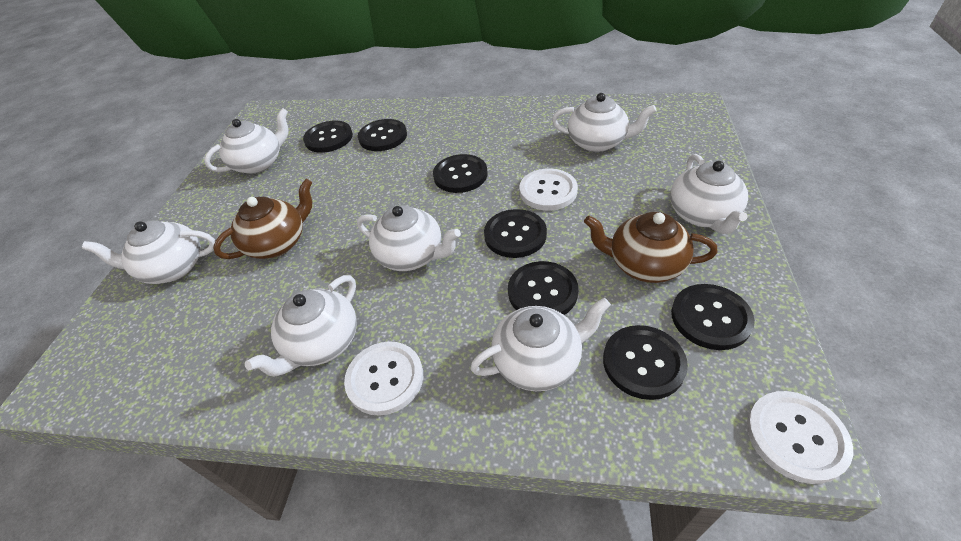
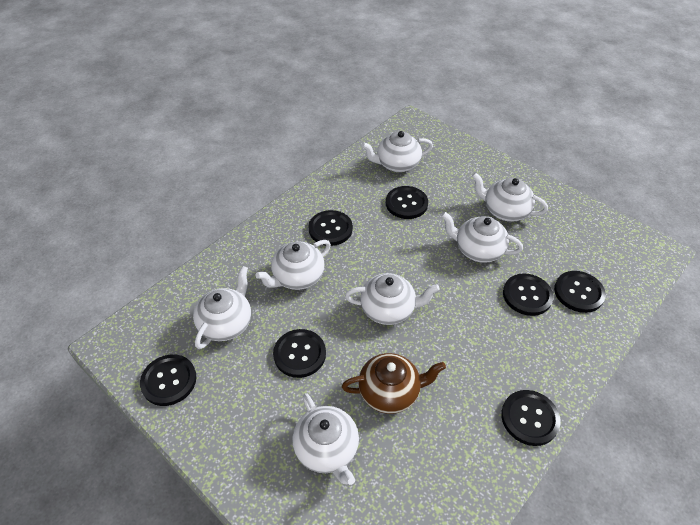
brown teapot: [213,179,312,259] [584,212,717,283] = 2 -> [342,353,446,414] = 1
white button: [344,341,423,416] [519,169,578,211] [747,391,853,484] = 3 -> none = 0

